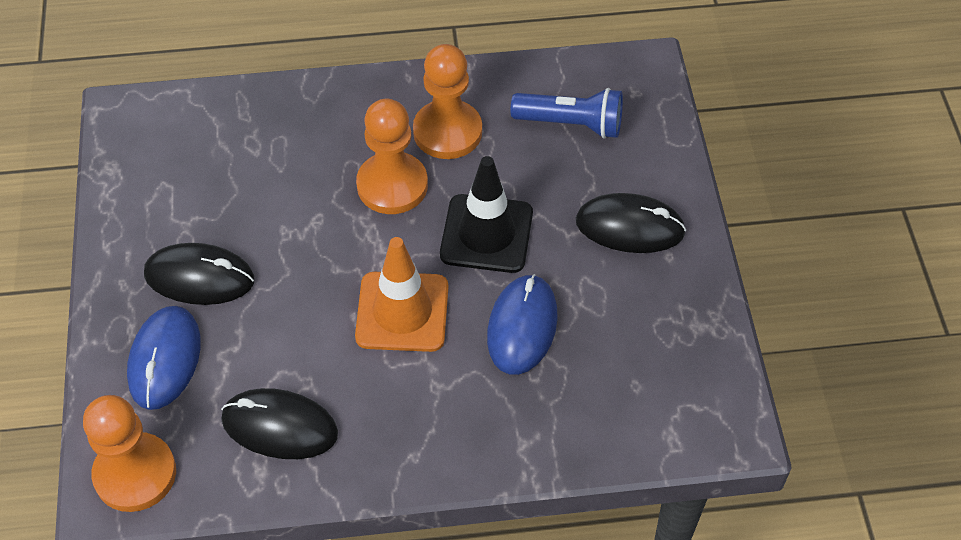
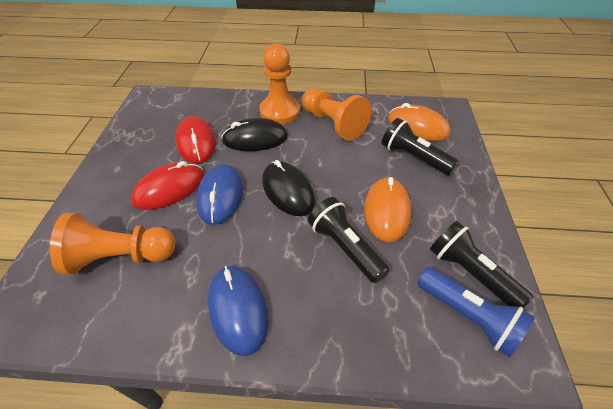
black flashlight: none = 0 -> [308,197,390,283] [382,118,459,175] [430,221,533,308] = 3
black mouse: [144,243,254,305] [221,388,338,459] [576,193,686,253] = 3 -> [221,118,288,151] [262,160,315,216] = 2
black traffic cone: [440,156,533,273] = 1 -> none = 0
orange mouse: none = 0 -> [364,177,411,242] [388,103,450,141] = 2
orange traffic cone: [355,237,449,352] = 1 -> none = 0
red mouse: none = 0 -> [131,161,204,210] [175,116,216,163] = 2

